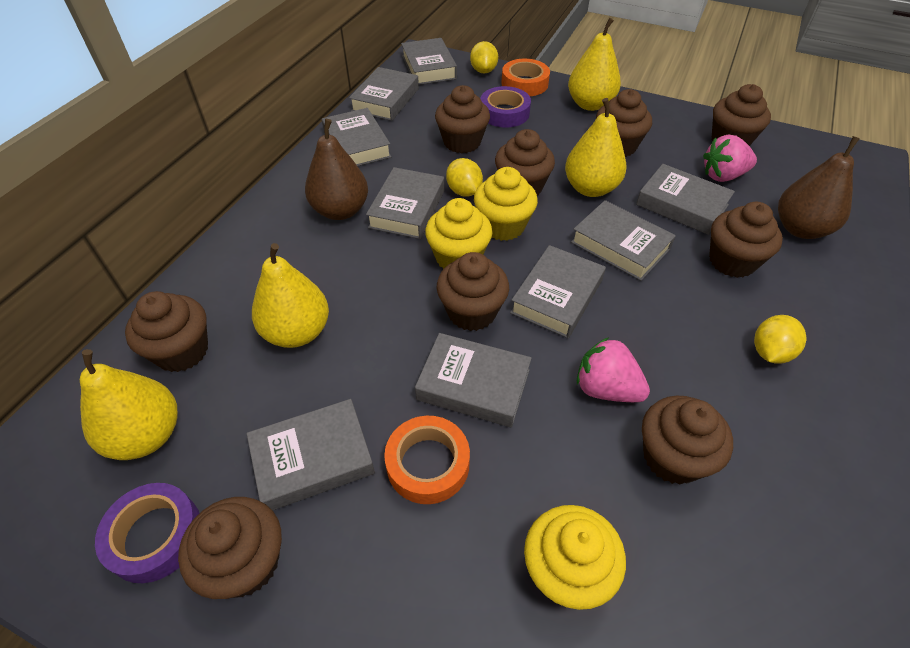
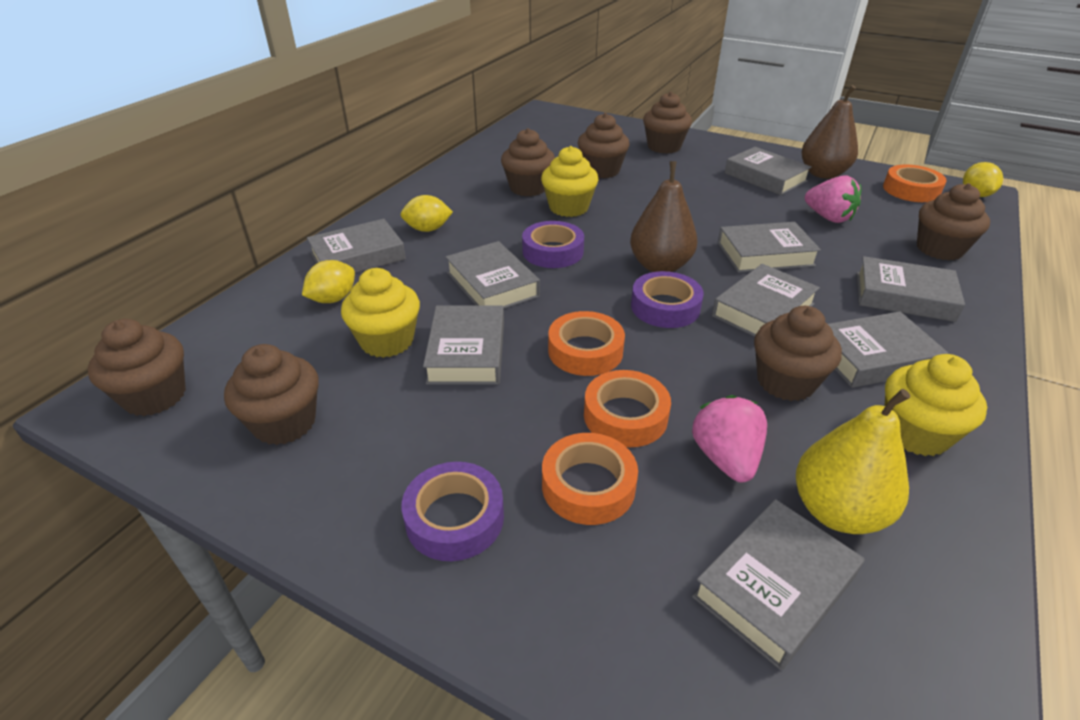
brown cupcake: [125,291,208,372] [178,497,282,599] [435,85,490,153] [437,252,509,331] [495,129,555,196] [596,89,652,157] [642,396,733,485] [709,202,783,278] [712,84,771,146] = 9 -> [88,319,186,416] [224,344,319,445] [501,128,555,196] [578,113,630,178] [643,92,692,154] [754,306,842,401] [917,183,990,260] = 7
orange tape: [384,416,470,504] [501,59,550,96] = 2 -> [542,433,638,525] [548,311,625,376] [584,370,671,447] [883,164,947,202] = 4
purple tape: [95,483,199,583] [480,86,531,127] = 2 -> [401,462,504,561] [522,221,584,268] [631,271,704,328] = 3
yellow pear: [80,349,178,460] [252,243,329,348] [565,98,627,197] [568,18,621,111] = 4 -> [796,389,910,534] = 1

